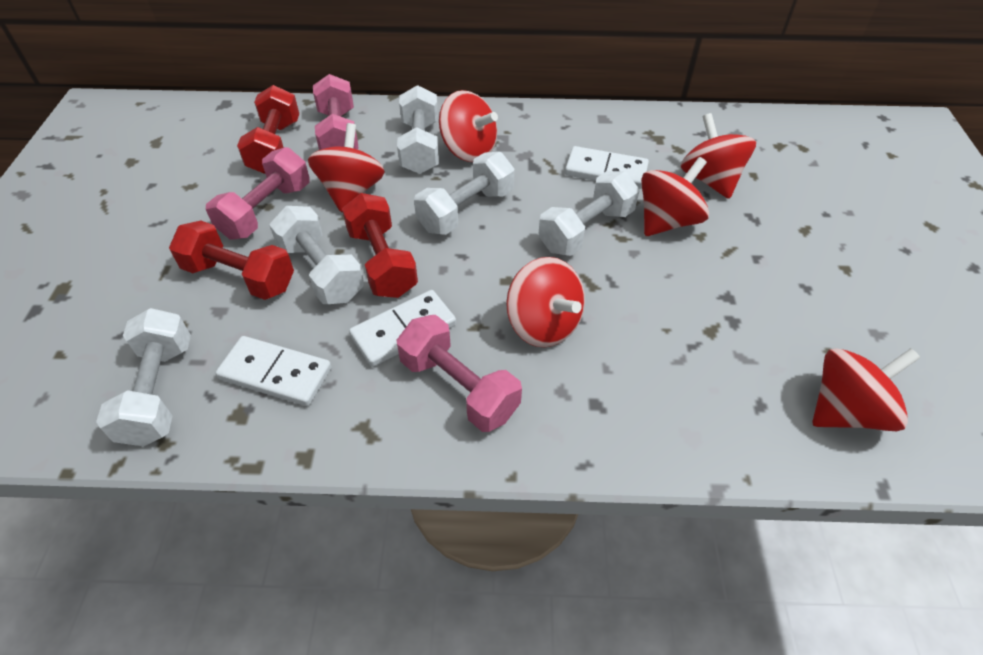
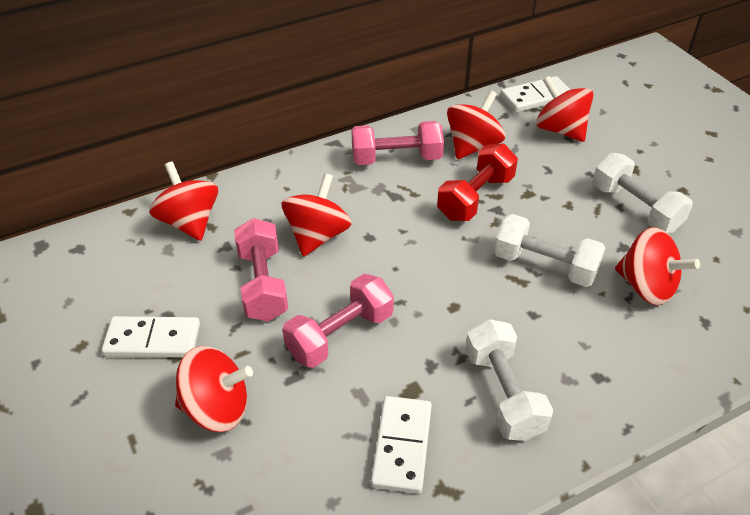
red dumbbell: [169,220,294,300] [237,85,299,174] [342,193,418,298] = 3 -> [437,143,518,221] = 1
white dumbbell: [96,308,191,446] [269,206,364,304] [397,85,439,174] [414,152,515,235] [538,171,639,256] = 5 -> [465,319,553,441] [493,214,606,287] [593,153,693,233] = 3

